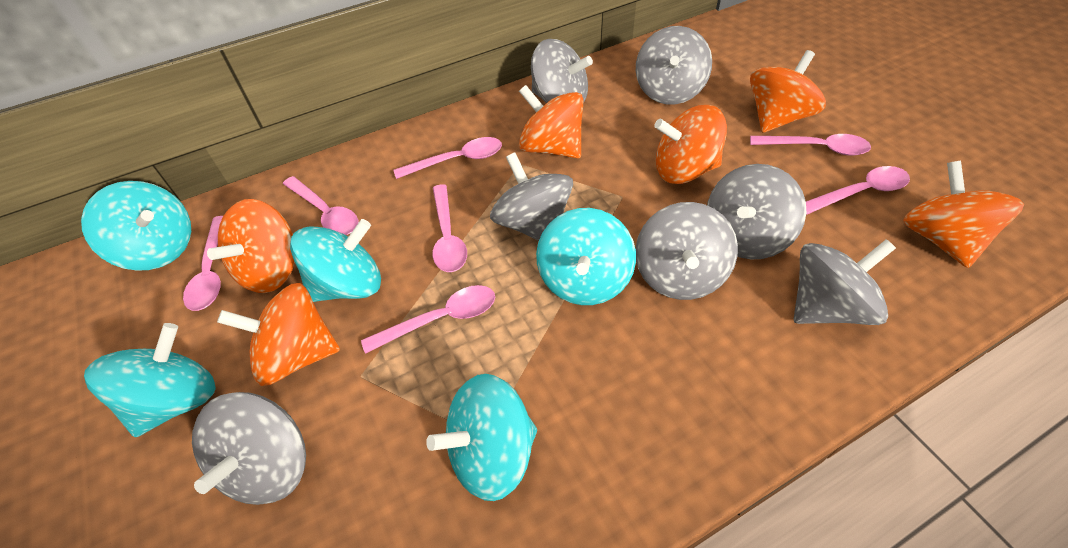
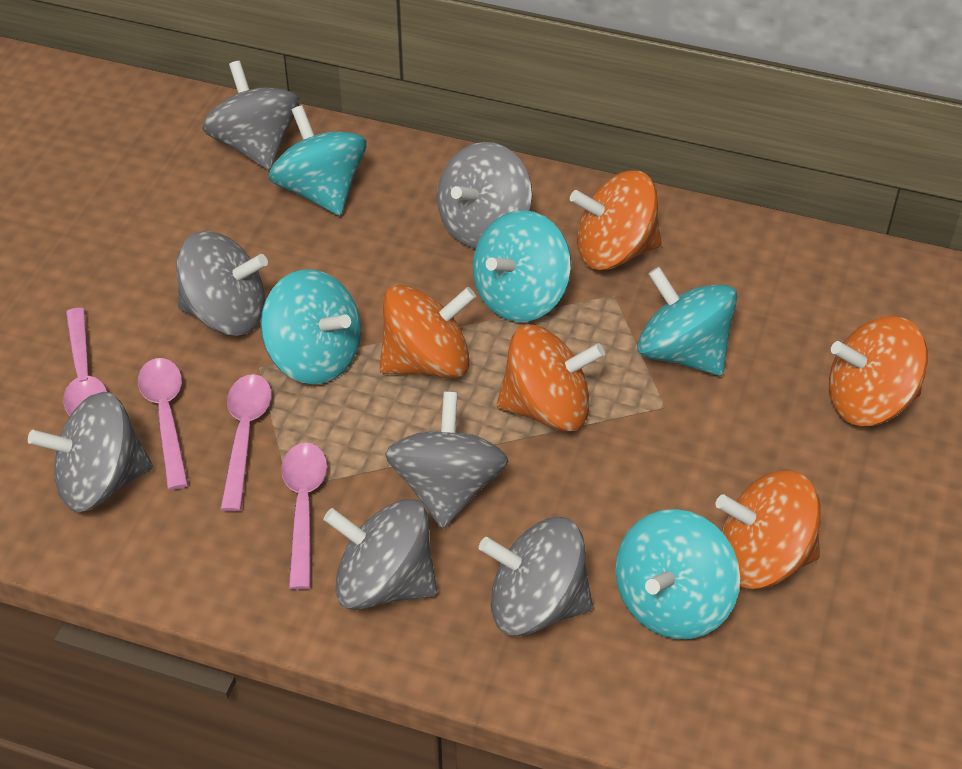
orange spinning top: [207,199,294,293] [217,283,340,386] [519,85,583,158] [654,105,727,184] [750,50,826,133] [903,161,1024,268] = 6 -> [379,285,476,378] [497,325,605,432] [570,171,662,270] [715,470,821,589] [829,316,928,426] = 5
pink spoon: [183,216,223,311] [283,176,358,235] [361,285,495,354] [394,137,502,179] [433,184,467,272] [750,134,871,156] [806,166,910,215] = 7 -> [63,308,107,416] [138,358,188,490] [220,374,272,512] [281,443,327,590] = 4

